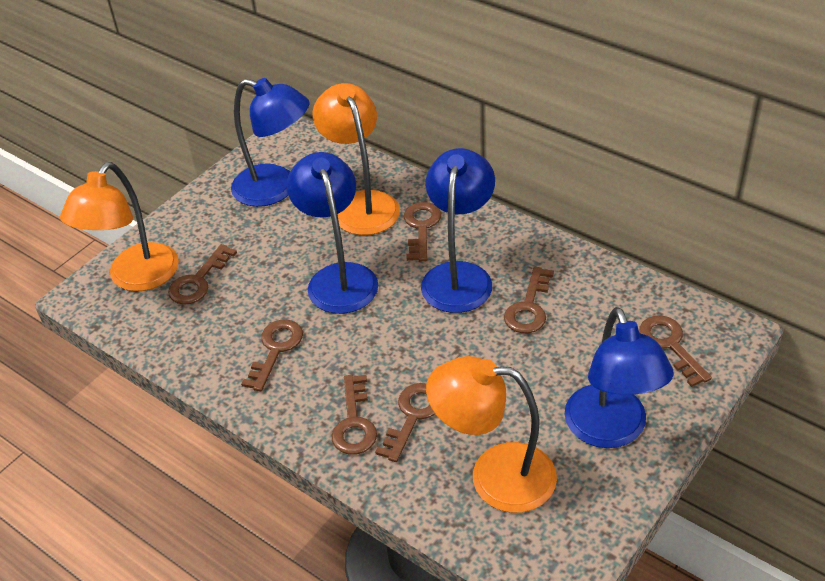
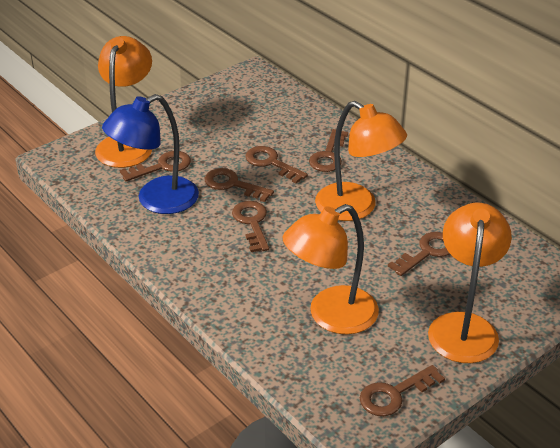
blue lamp: [231,78,310,207] [287,152,378,314] [421,148,495,313] [564,307,674,448] = 4 -> [102,94,199,214] = 1
orange lamp: [60,162,179,291] [313,83,400,235] [426,356,557,513] = 3 -> [95,36,152,168] [283,204,379,334] [315,101,407,221] [428,203,512,363] = 4

